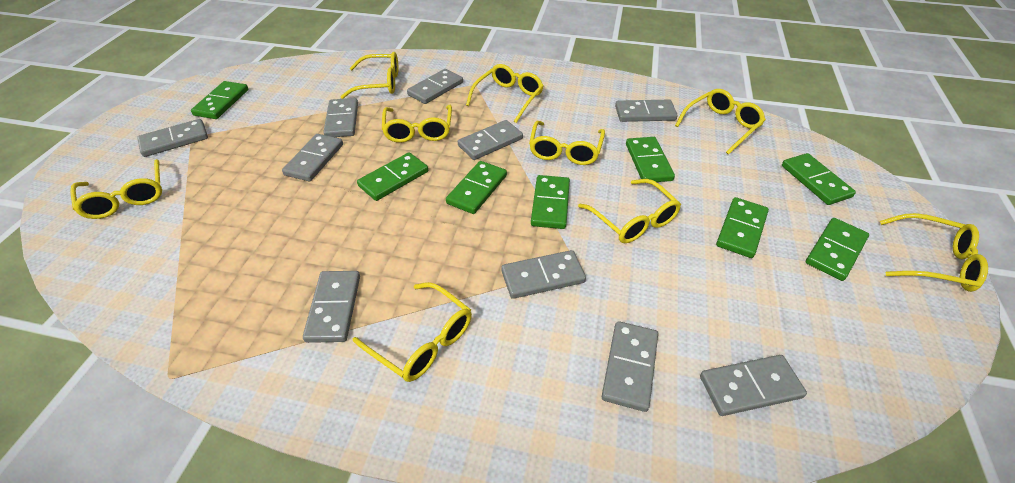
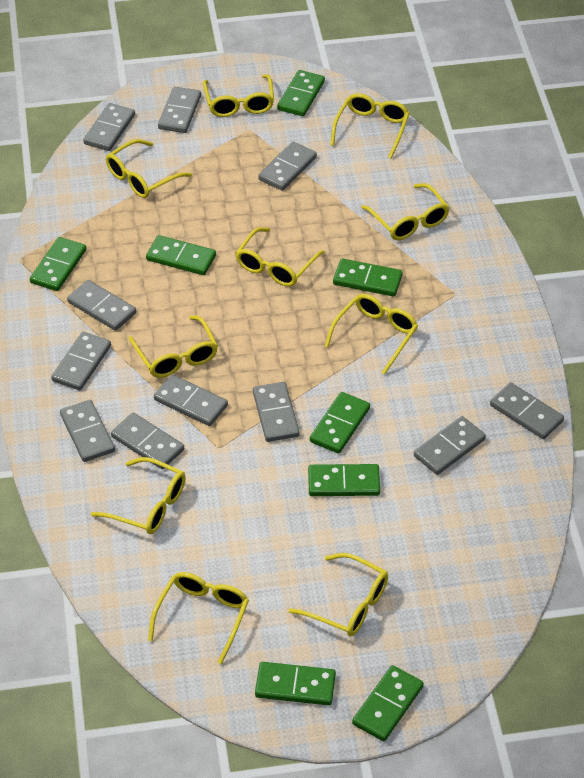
grey domino: [137,119,208,157] [282,134,343,181] [303,271,360,343] [323,98,358,137] [407,69,463,104] [458,120,523,160] [501,250,586,299] [602,321,658,412] [615,100,678,122] [700,355,807,416] = 10 -> [51,332,111,390] [60,400,115,462] [67,280,136,331] [83,103,135,151] [111,412,184,469] [154,374,228,426] [158,87,201,133] [253,382,300,442] [258,142,317,191] [414,416,486,475] [490,382,564,439] = 11
yellow glasses: [70,159,162,219] [340,52,399,99] [353,282,472,382] [382,105,452,143] [466,64,544,123] [529,121,605,165] [578,179,681,243] [675,89,766,154] [880,213,988,292] = 9 -> [91,457,186,534] [106,139,192,198] [129,315,218,378] [148,572,249,664] [203,74,274,117] [236,227,325,287] [289,553,388,636] [325,294,418,375] [331,93,410,159] [361,183,450,240] = 10

